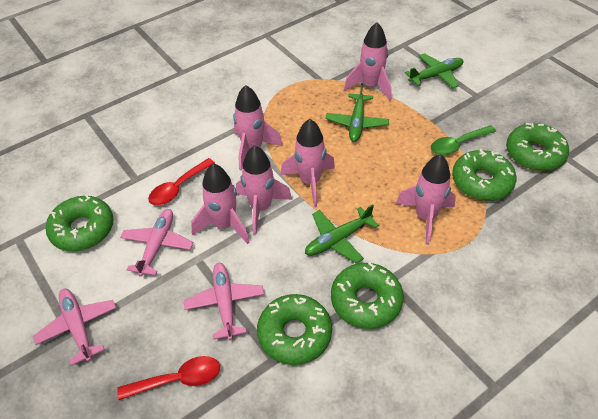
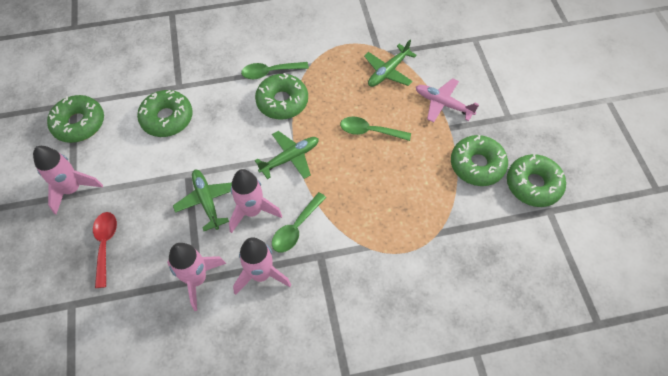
green spoon: [431,125,496,156] = 1 -> [241,62,309,79] [272,192,326,252] [340,116,411,141] = 3
pink plane: [33,289,116,366] [120,209,194,277] [184,262,264,340] = 3 -> [416,78,479,123] = 1
pink rocket: [191,163,250,244] [233,85,283,170] [236,145,292,234] [280,119,335,207] [344,22,392,101] [396,154,456,244] = 6 -> [33,146,103,215] [167,243,226,311] [229,169,282,233] [233,237,291,295] = 4
red spoon: [117,356,220,400] [148,158,215,205] = 2 -> [93,212,117,288] = 1

